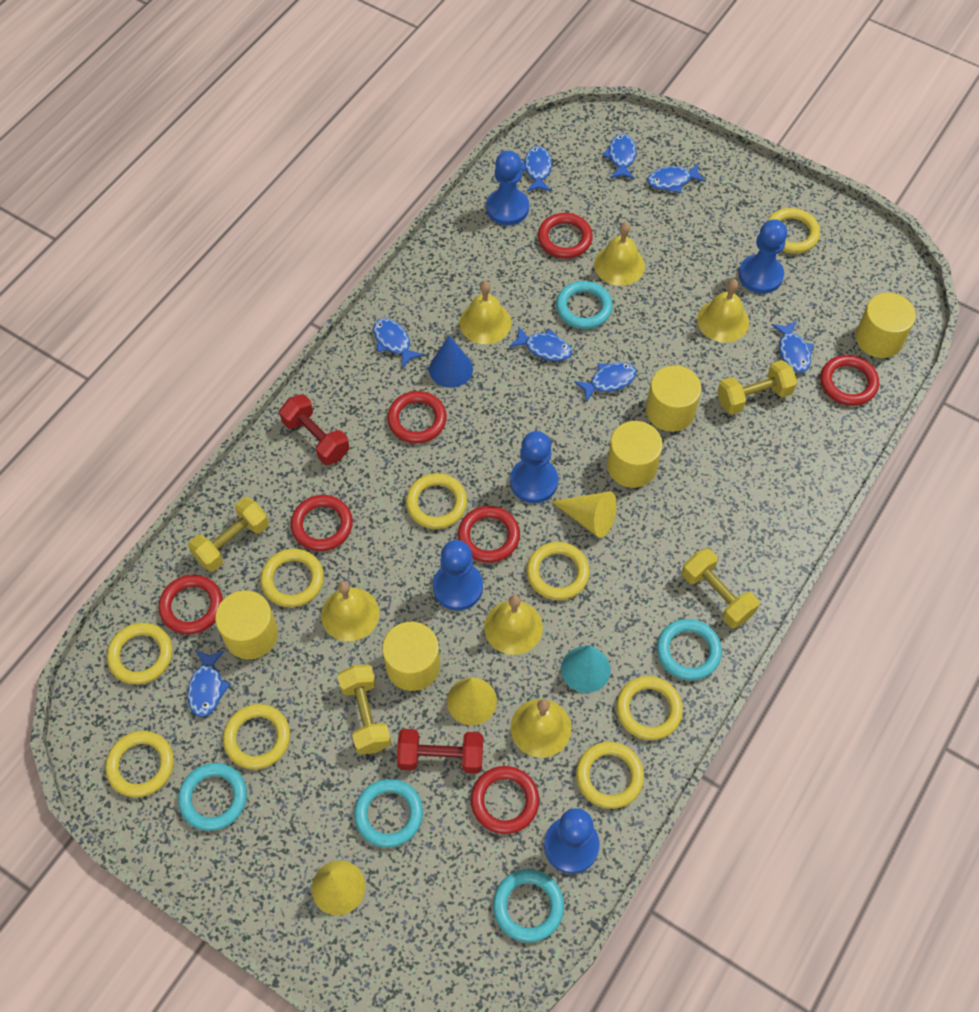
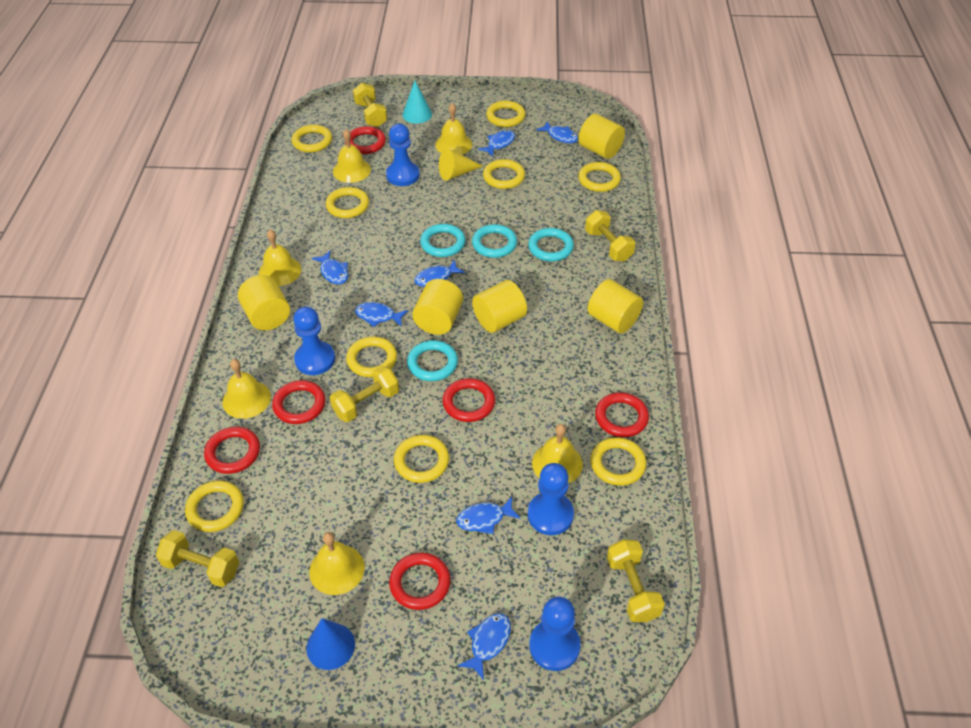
blue fish: [187,650,230,717] [373,318,424,369] [509,326,572,361] [521,146,552,192] [574,362,637,403] [603,134,636,179] [647,164,706,193] [772,321,814,373] = 8 -> [312,250,348,285] [355,302,408,327] [414,260,465,287] [456,497,521,534] [458,613,511,680] [478,130,515,157] [536,121,578,143] = 7
blue pawn: [433,540,483,611] [486,151,529,225] [510,431,558,503] [544,808,600,874] [739,219,787,294] = 5 -> [293,307,335,375] [386,124,420,186] [528,463,574,535] [529,596,581,671] = 4
red dumbbell: [279,394,349,465] [397,729,483,774] = 2 -> none = 0
red ring: [159,575,223,634] [291,495,353,551] [387,391,447,443] [458,506,520,563] [471,766,539,834] [538,213,593,259] [820,355,879,406] = 7 -> [204,427,260,474] [272,380,325,424] [345,126,386,154] [389,553,451,610] [442,378,495,422] [595,392,649,437] = 6
turquoise ring: [178,763,247,831] [354,779,423,848] [493,869,564,942] [556,281,613,329] [657,619,722,681] = 5 -> [407,340,458,381] [420,224,466,257] [472,224,517,258] [528,228,574,261] = 4
yellow cone: [312,861,365,915] [447,677,497,725] [551,491,617,538] = 3 -> [439,148,483,181] = 1
yellow dumbbell: [188,497,269,572] [338,665,391,754] [682,548,759,628] [717,360,797,415] = 4 -> [156,530,239,587] [330,366,399,422] [353,83,387,127] [585,210,635,261] [607,539,665,622] = 5

